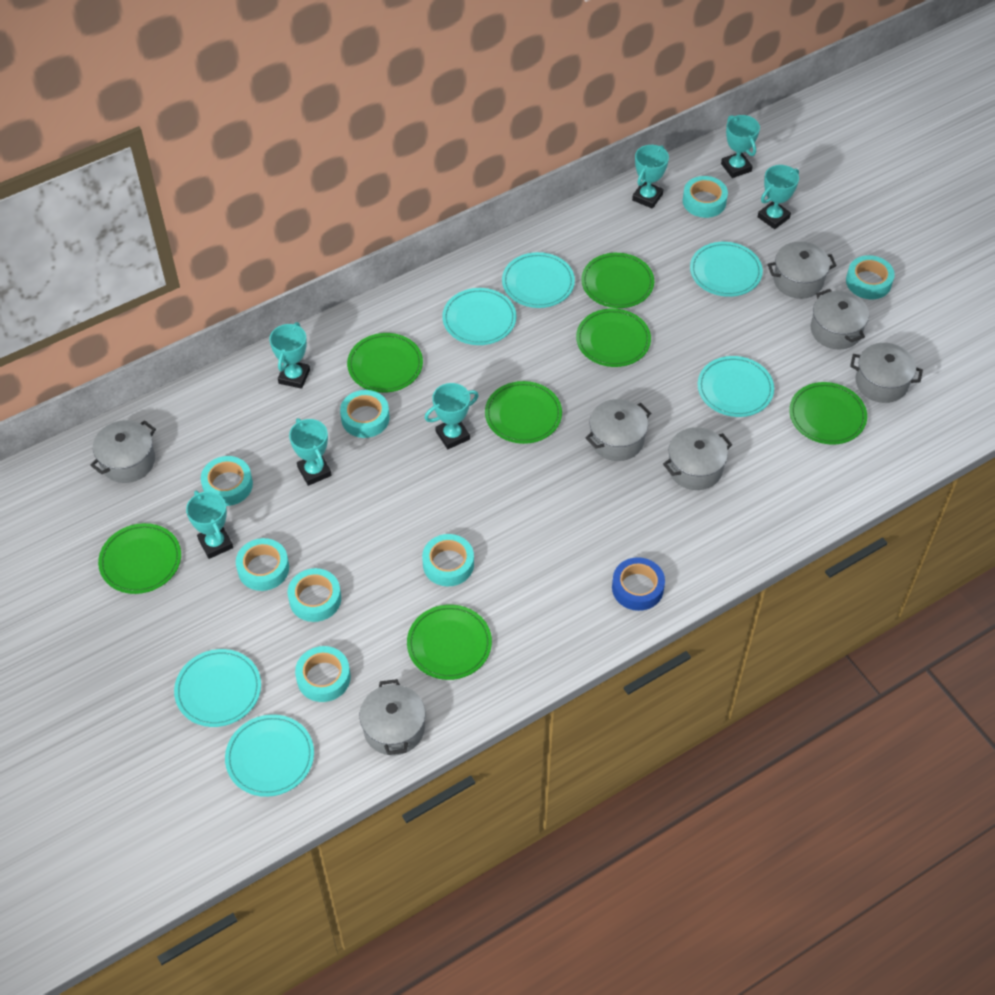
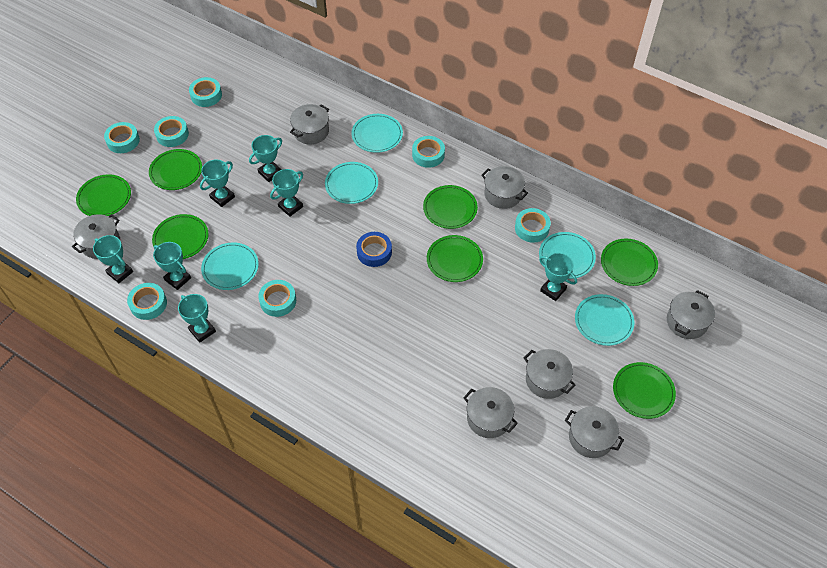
turquoise plate: [174,649,261,727] [225,714,314,797] [442,288,516,345] [502,252,575,308] [690,242,763,297] [698,356,774,417] = 6 -> [201,242,259,290] [325,162,378,204] [351,114,403,153] [539,232,596,279] [575,294,635,346] = 5
turquoise tape: [201,456,253,506] [236,538,289,591] [288,568,341,622] [295,646,351,702] [340,390,390,438] [422,534,474,586] [683,176,728,218] [846,255,895,299] = 8 -> [104,122,140,153] [127,283,167,320] [154,116,189,147] [189,77,222,107] [258,280,296,317] [412,136,445,168] [515,208,551,243] = 7

